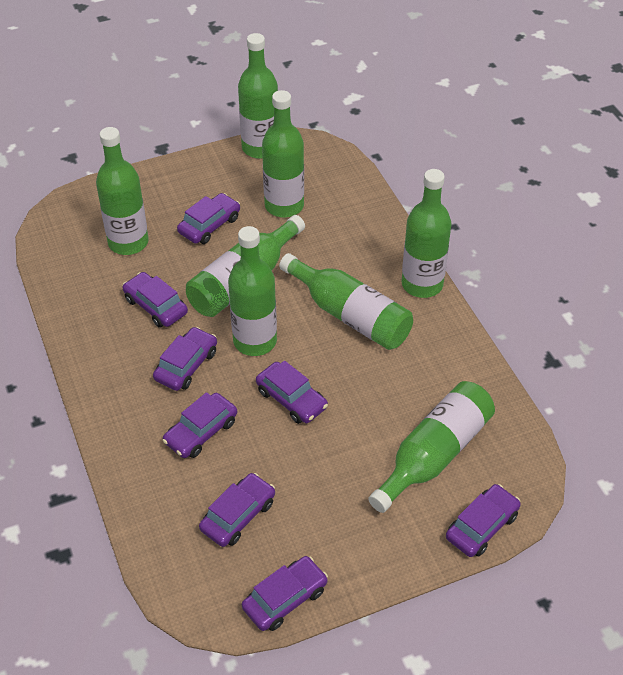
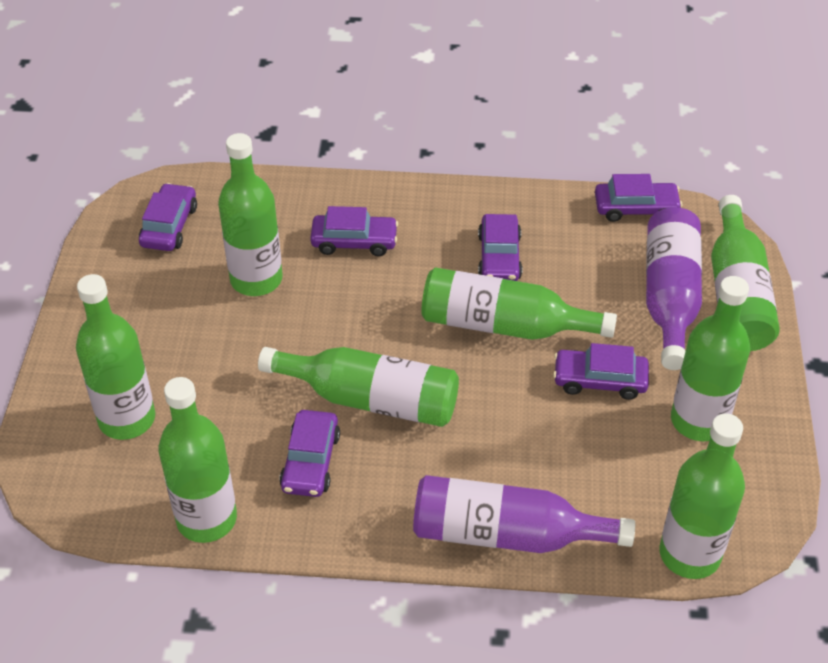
purple bottle: none = 0 -> [413,475,635,553] [646,207,702,370] = 2
purple car: [123,272,188,328] [153,327,217,391] [162,392,237,458] [177,193,240,244] [199,473,275,547] [242,556,328,631] [256,361,328,424] [446,484,521,557] = 8 -> [139,183,197,251] [279,410,340,497] [310,206,398,256] [478,214,523,281] [553,343,649,400] [595,174,682,222] = 6

